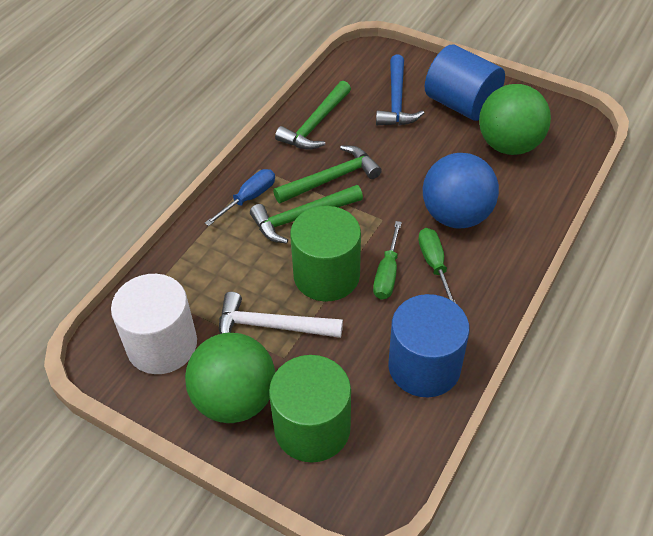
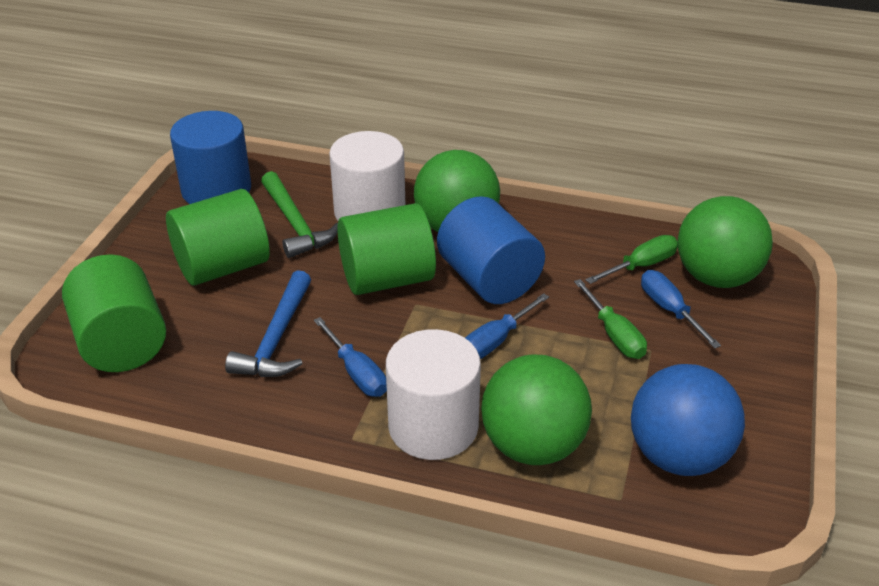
blue screwdriver: [205,169,275,226] = 1 -> [314,317,387,397] [465,293,549,359] [641,270,721,349] = 3
green ball: [185,333,275,423] [479,84,551,155] = 2 -> [414,150,500,232] [481,355,592,465] [677,196,773,288] = 3
green cylinder: [269,355,351,463] [290,206,361,302] = 2 -> [62,254,166,372] [166,189,270,286] [338,203,436,295] = 3
green hammer: [250,185,363,244] [273,145,382,203] [275,81,351,150] = 3 -> [261,171,338,258] = 1
white cylinder: [111,274,197,374] = 1 -> [329,131,405,221] [386,329,481,460] = 2
white hammer: [219,292,343,338] = 1 -> none = 0

